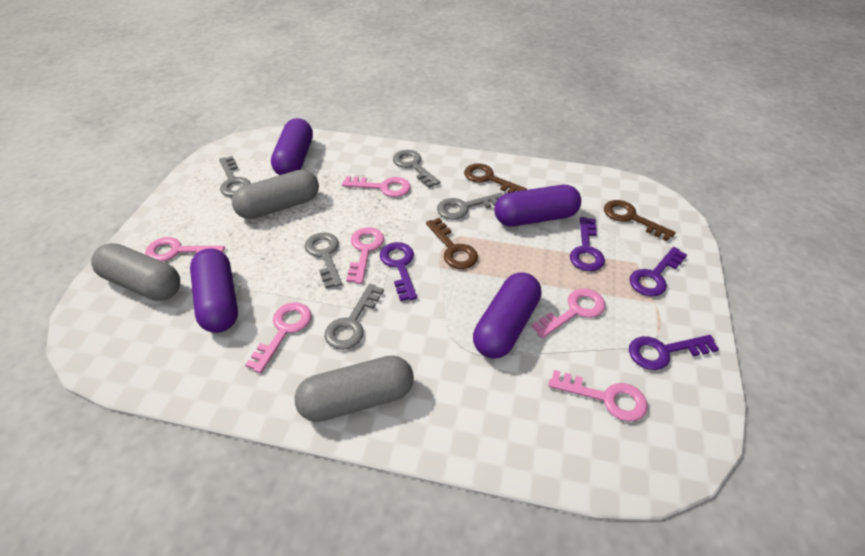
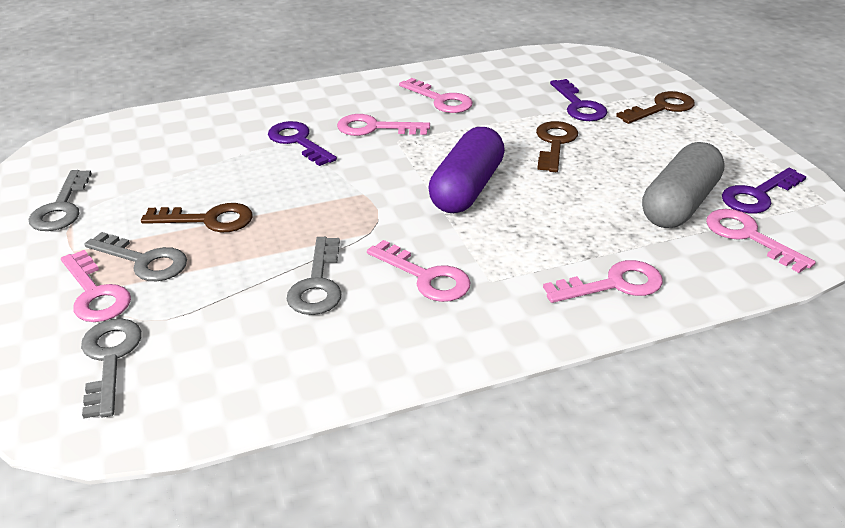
grey capsule: [91,243,180,301] [232,170,319,219] [294,355,414,422] = 3 -> [642,142,725,228] = 1
grey key: [219,156,251,197] [305,232,342,289] [324,284,384,350] [393,150,440,188] [437,193,503,220] = 5 -> [29,170,92,231] [81,319,142,419] [84,232,187,281] [287,237,342,315] = 4
purple capsule: [190,248,238,333] [271,118,313,175] [473,272,541,358] [494,185,581,226] = 4 -> [428,127,505,213] = 1
purple key: [380,242,417,301] [570,217,605,271] [629,247,687,297] [629,335,719,370] = 4 -> [268,121,337,166] [550,79,607,121] [722,168,806,213] = 3

